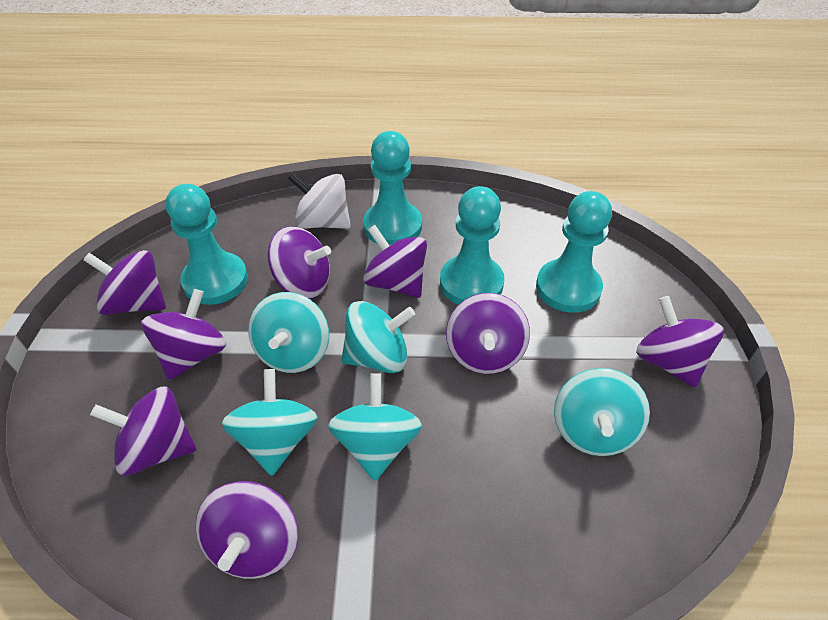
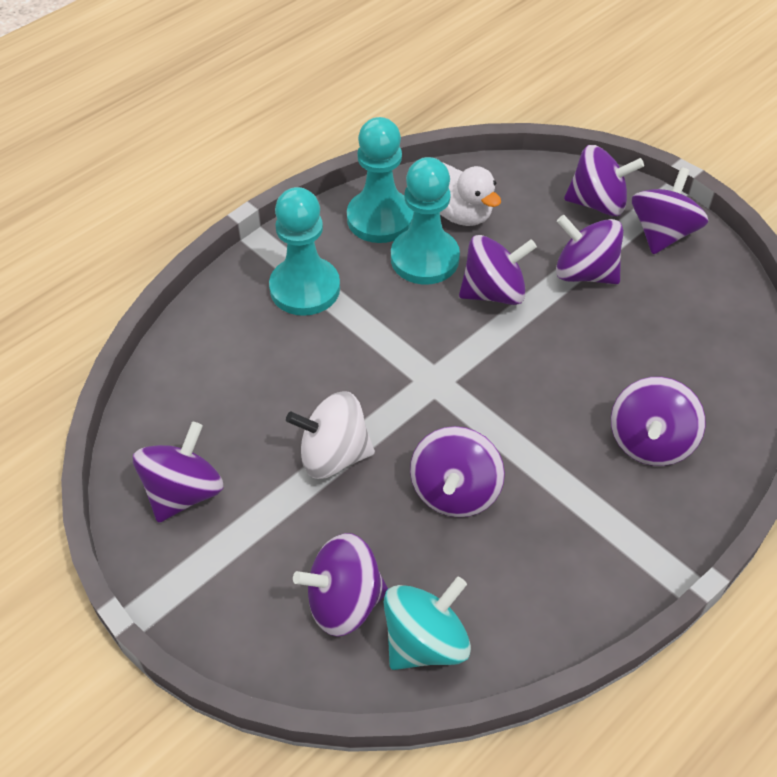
turquoise pawn: [166,184,248,305] [363,131,422,246] [440,186,504,305] [536,191,612,313] = 4 -> [269,187,340,316] [347,117,414,243] [391,157,460,285] = 3
turquoise spinning top: [222,369,317,476] [248,292,329,373] [328,373,422,481] [341,301,415,373] [554,368,650,456] = 5 -> [384,577,471,670] = 1
white duck: none = 0 -> [440,162,501,226] = 1

